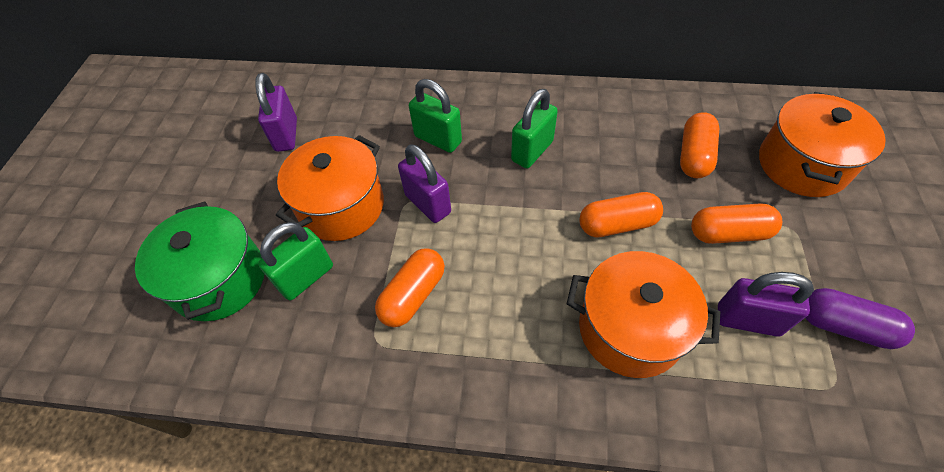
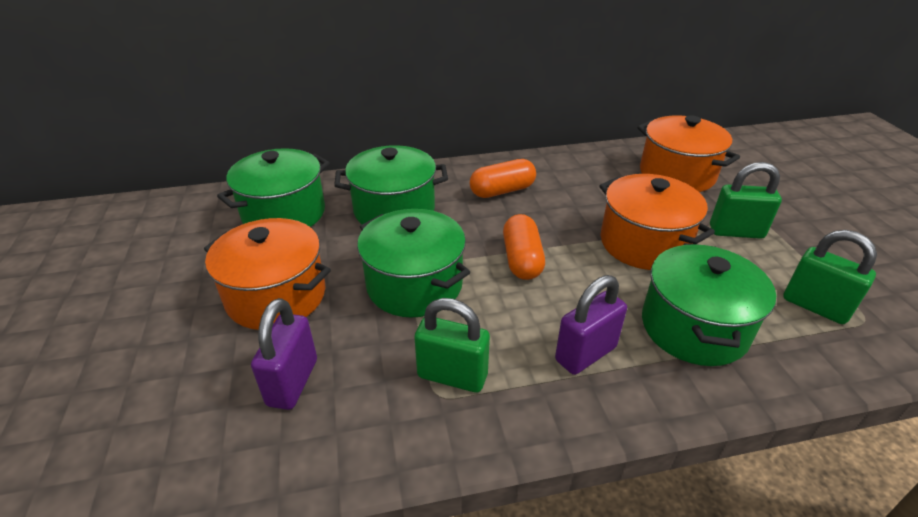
green pot: [135,201,264,321] = 1 -> [217,148,330,227] [334,145,448,224] [357,209,470,318] [642,243,776,366] = 4
orange capsule: [375,248,445,327] [579,192,663,237] [680,112,719,178] [691,203,782,244] = 4 -> [470,159,536,198] [503,214,545,280] = 2
purple capsule: [805,288,915,349] = 1 -> none = 0
purple padlock: [255,73,297,152] [398,144,451,223] [718,272,814,337] = 3 -> [251,298,317,410] [555,275,627,375] = 2

